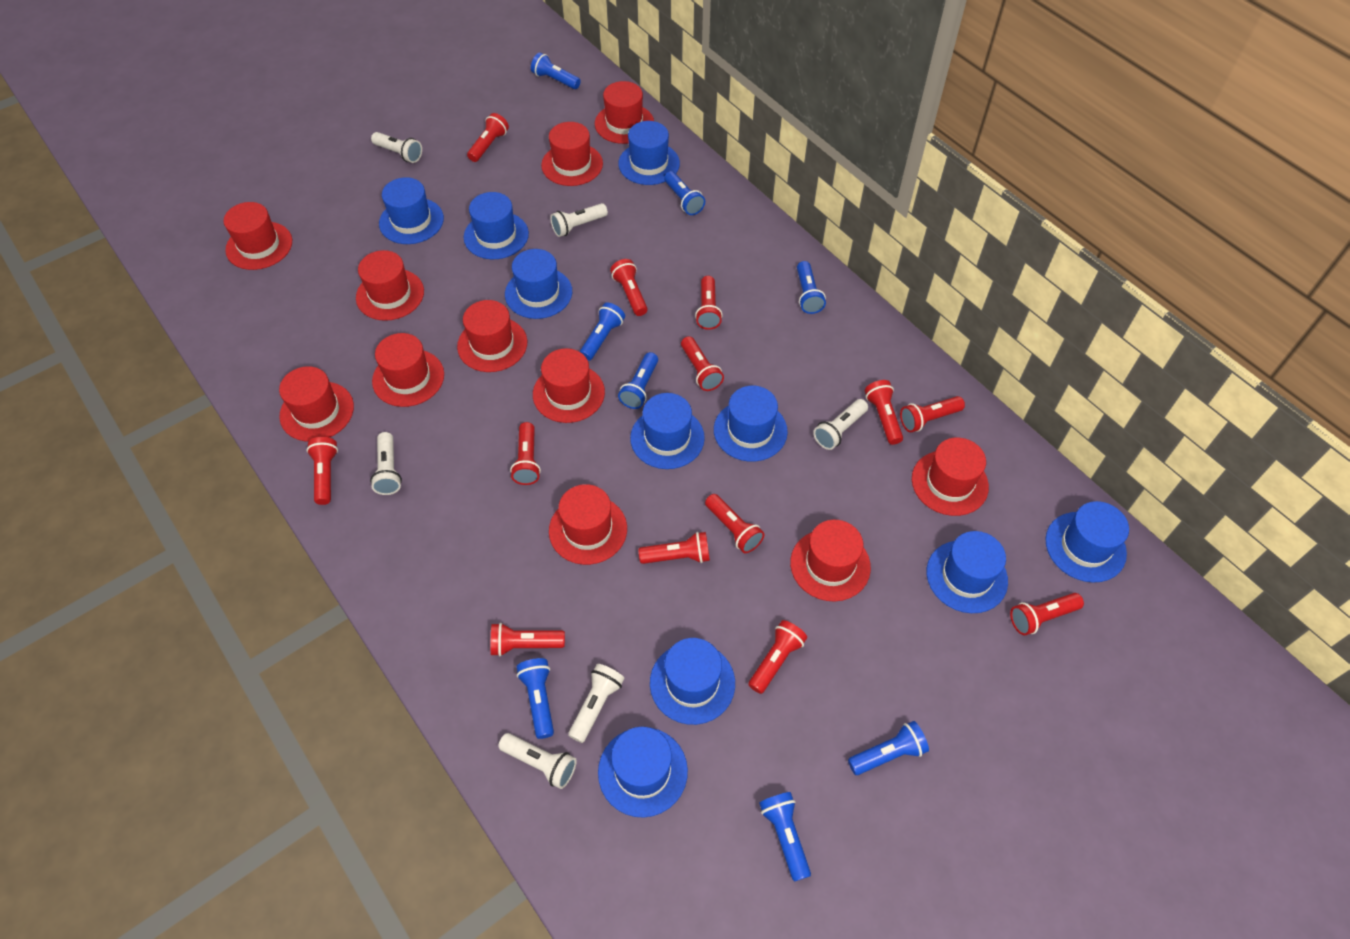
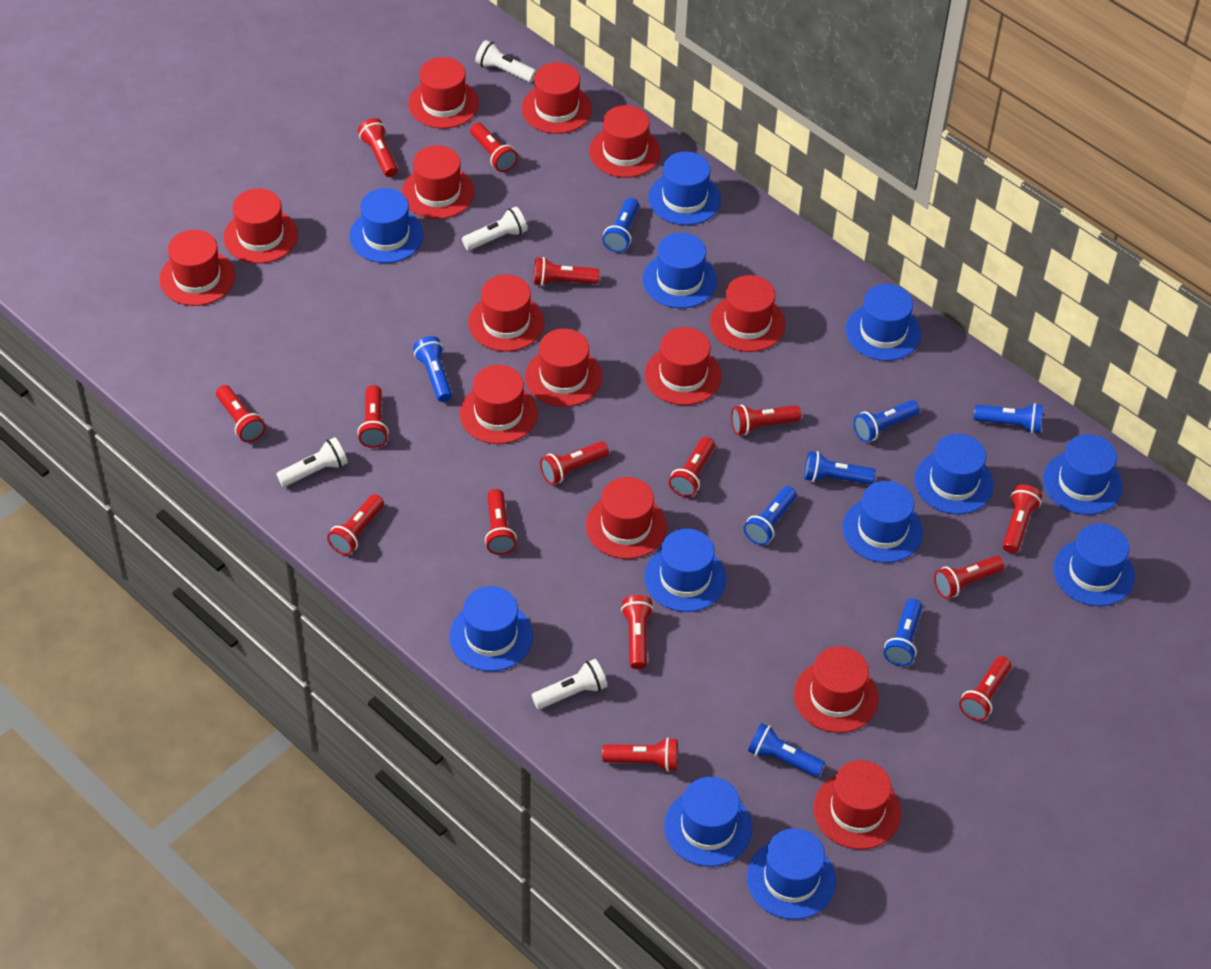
blue hat: [379,177,444,244] [464,192,529,259] [505,249,572,319] [598,727,688,817] [618,121,680,185] [630,393,705,469] [650,638,735,725] [714,386,788,462] [927,531,1008,613] [1046,501,1129,583] = 10 -> [349,188,423,263] [449,586,533,672] [643,233,717,308] [644,529,726,612] [648,152,721,225] [664,777,752,867] [747,828,836,920] [842,481,923,563] [845,284,921,361] [914,434,994,514] [1043,434,1123,515] [1053,523,1135,606] = 12
red flashlight: [306,437,338,505] [467,113,509,162] [491,623,565,656] [510,422,541,485] [610,259,648,316] [638,532,710,564] [681,336,724,391] [695,276,723,330] [705,494,764,553] [748,620,807,694] [865,380,903,445] [900,396,965,432] [1010,593,1084,636] = 13 -> [216,385,266,442] [327,494,384,555] [357,385,389,448] [358,118,398,177] [470,123,518,172] [485,489,517,555] [533,257,599,286] [540,441,609,485] [602,737,678,772] [621,595,654,669] [669,437,715,497] [731,405,801,435] [934,556,1004,599] [959,656,1011,721] [1003,485,1042,553] = 15
red hat: [224,202,292,270] [279,366,354,442] [356,250,424,321] [372,333,444,407] [457,300,527,372] [533,348,605,423] [541,122,603,186] [549,484,627,565] [595,81,654,144] [790,520,871,602] [912,438,989,516] = 11 -> [159,230,235,306] [223,189,298,264] [402,145,474,219] [408,57,479,128] [460,365,538,444] [468,274,544,351] [522,62,592,134] [525,329,602,407] [586,477,667,559] [589,105,661,178] [645,327,722,405] [710,275,785,352] [794,646,879,733] [813,760,901,849] = 14
white flashlight: [370,432,402,495] [371,132,422,163] [498,733,577,789] [550,203,608,237] [568,664,624,743] [813,399,868,450] = 6 -> [276,437,348,487] [462,207,527,250] [475,40,536,82] [531,659,607,709] = 4

